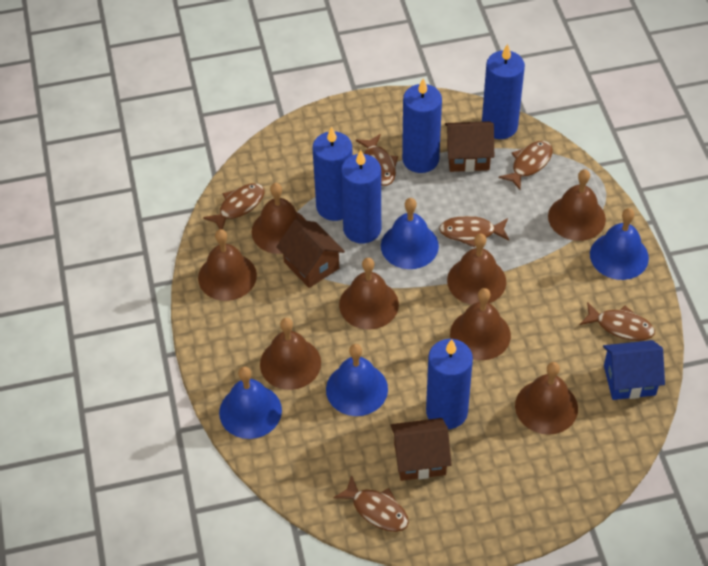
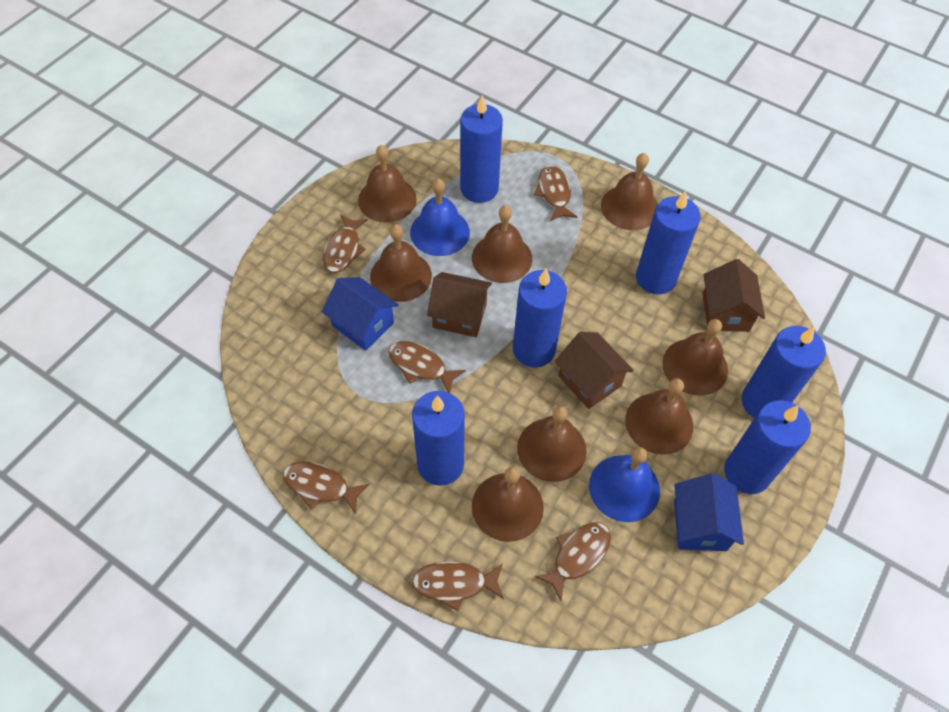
blue bell: [219,366,282,439] [326,344,388,416] [381,198,439,269] [590,208,649,280] = 4 -> [410,178,470,256] [589,447,660,522] = 2
blue candle: [312,126,353,221] [341,149,381,243] [402,78,442,173] [426,339,473,429] [482,44,525,139] = 5 -> [412,391,465,486] [460,95,503,203] [513,268,567,367] [636,191,701,294] [724,400,811,494] [742,326,826,418] = 6
blue house: [603,340,665,400] = 1 -> [322,277,398,351] [674,473,744,551] = 2

